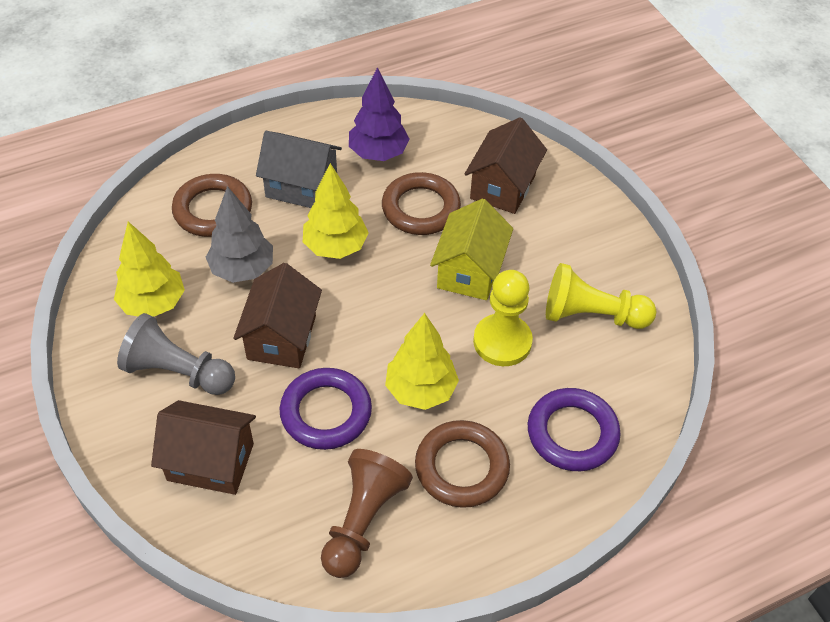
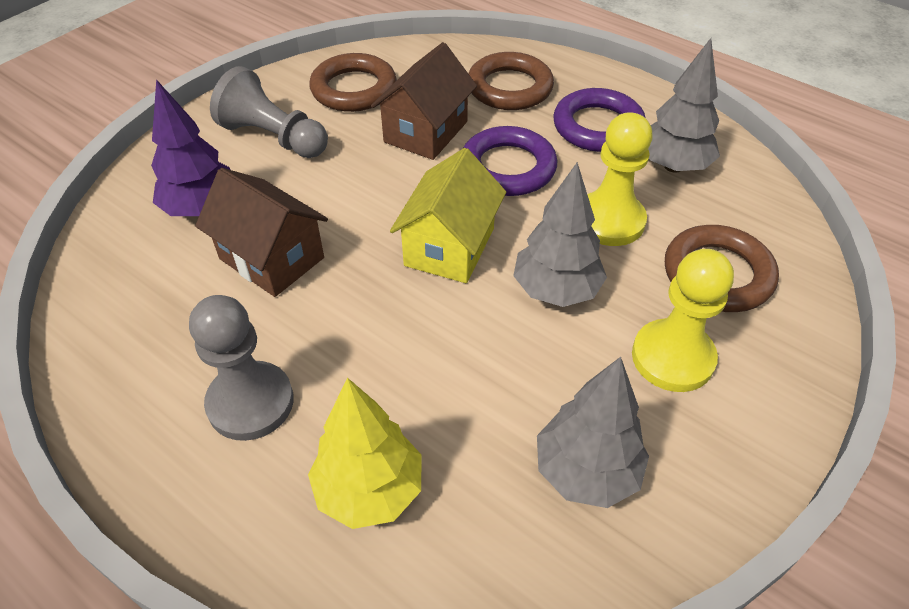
brown house: [151,400,256,495] [233,263,322,368] [465,117,547,214] = 3 -> [195,168,328,297] [371,42,477,160] = 2
brown pawn: [321,449,413,578] = 1 -> none = 0
grey house: [256,131,342,208] = 1 -> none = 0
grey pawn: [117,313,235,395] = 1 -> [189,295,294,441] [210,66,328,158] = 2
grey tree: [206,186,273,283] = 1 -> [513,162,607,307] [537,357,649,508] [648,38,720,173] = 3
yellow tree: [114,222,185,317] [303,163,369,259] [385,313,459,410] = 3 -> [308,378,422,529] = 1

